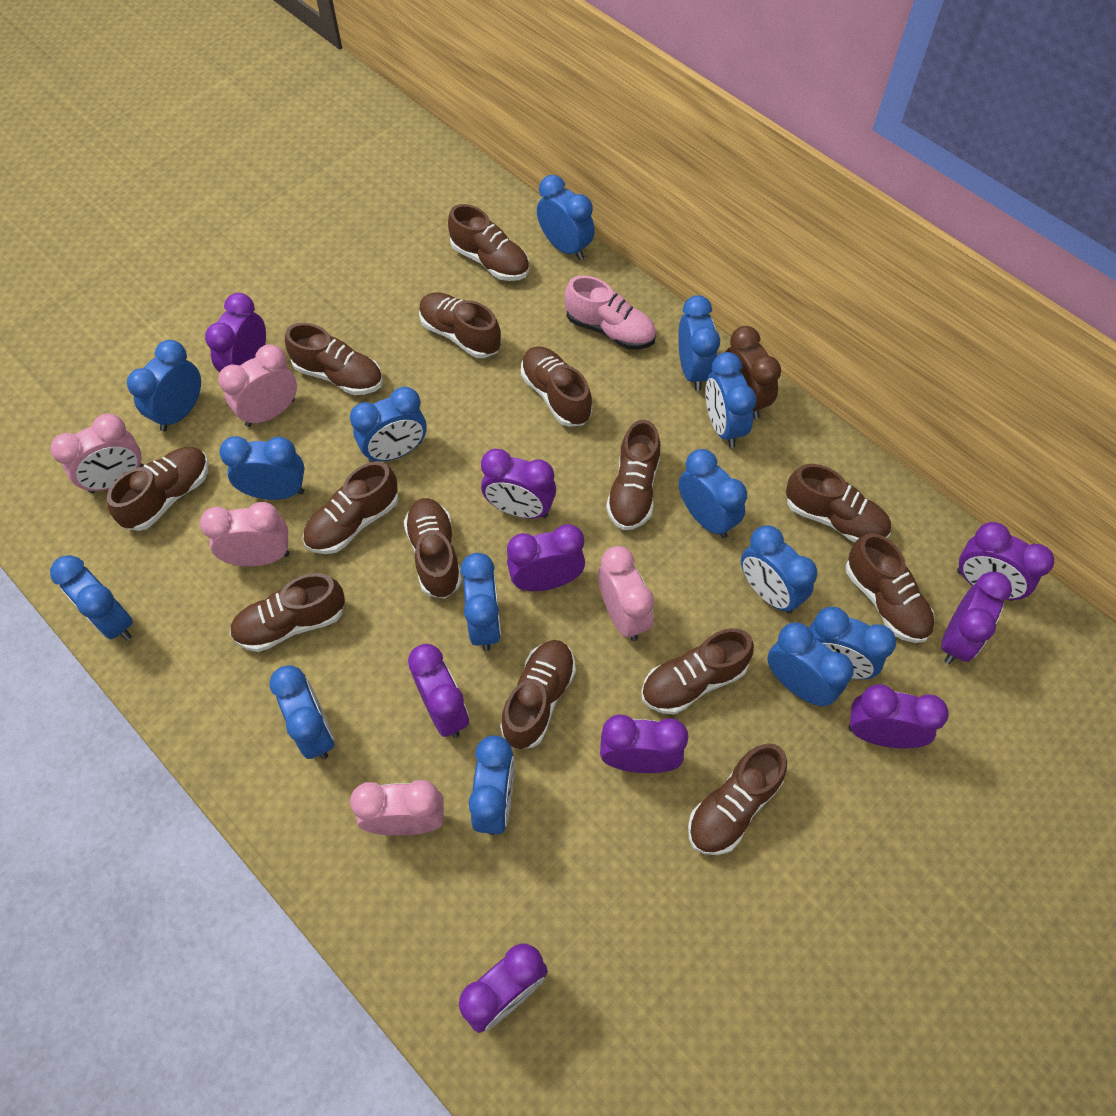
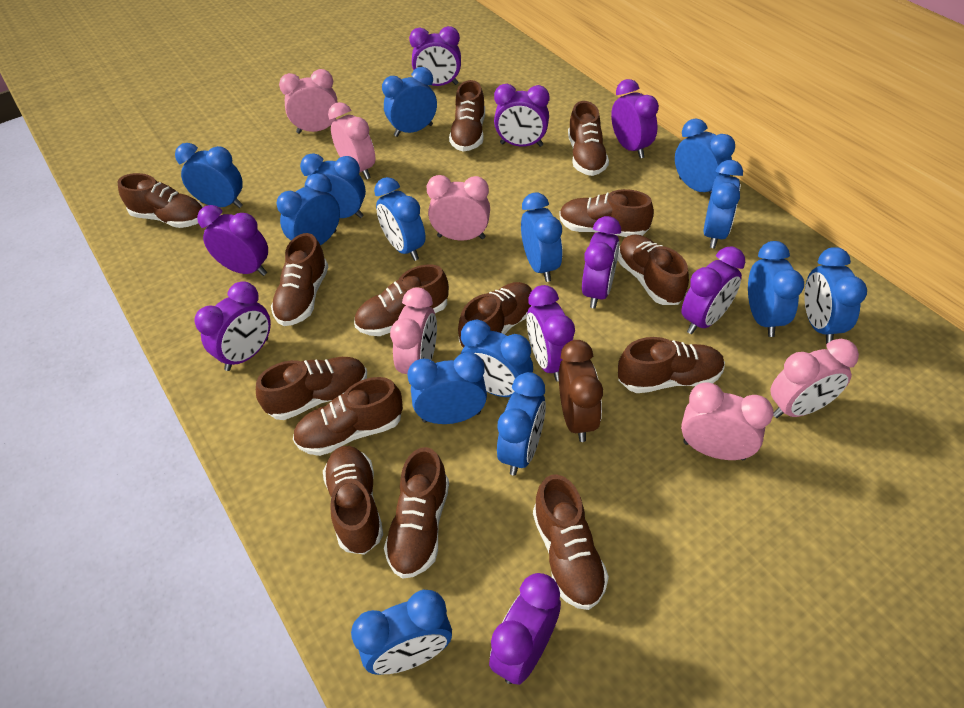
pink clock: [50,414,143,493] [200,502,290,566] [218,344,297,427] [350,780,444,836] [598,546,654,641] = 5 -> [279,69,338,134] [328,102,375,180] [390,288,437,384] [427,175,490,240] [681,382,774,460] [771,339,859,418] = 6
pink shoe: [564,275,656,350] = 1 -> none = 0

